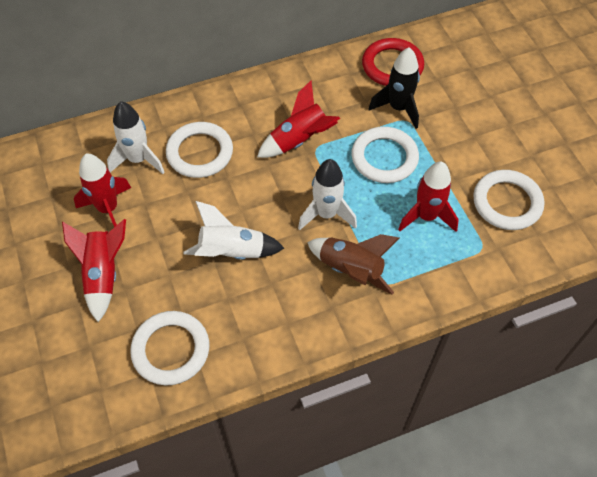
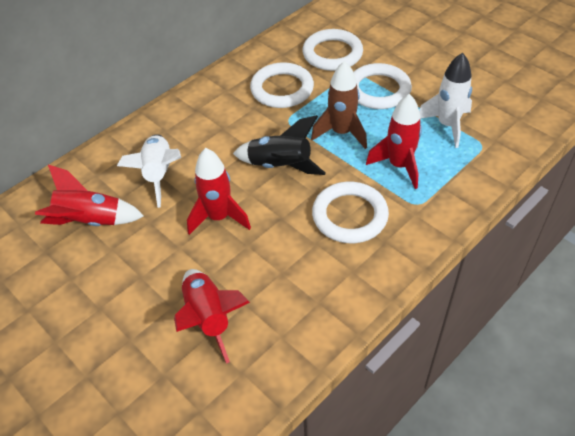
red ring: [362,38,424,86] = 1 -> none = 0
white rocket: [107,101,165,174] [183,201,284,260] [298,159,357,230] = 3 -> [117,134,181,208] [419,53,472,148] = 2

